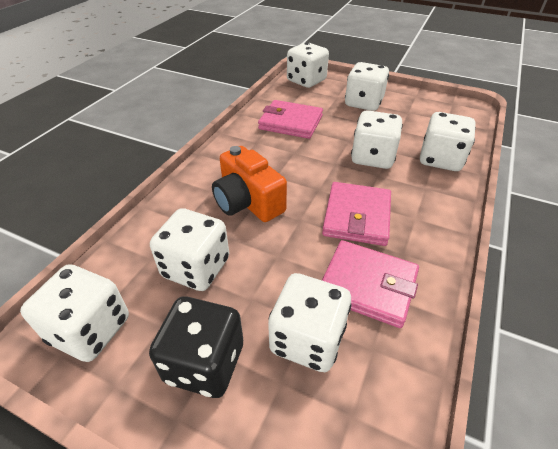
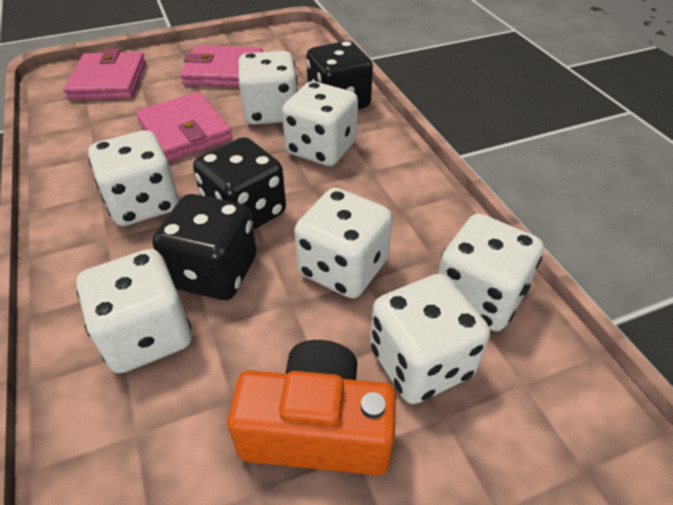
black dice: [149,296,243,398] = 1 -> [153,194,257,300] [193,137,286,229] [306,41,373,109] = 3

